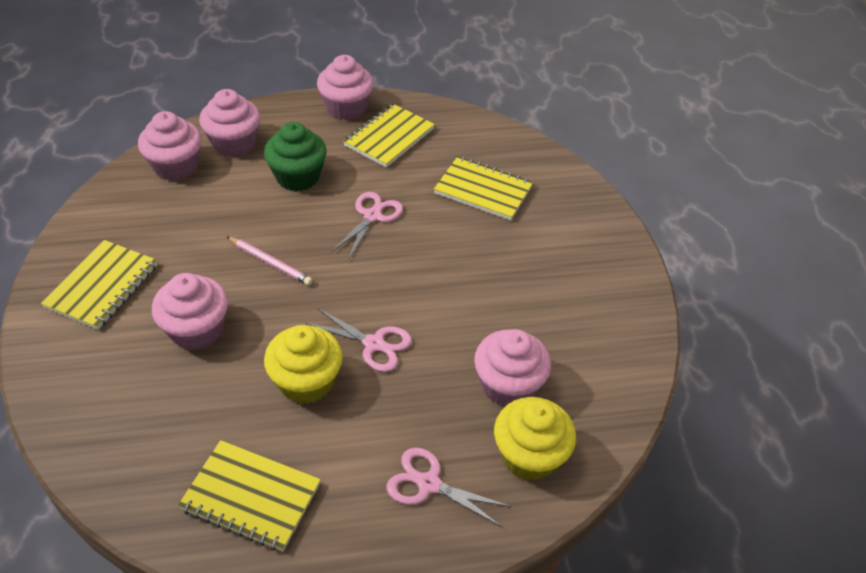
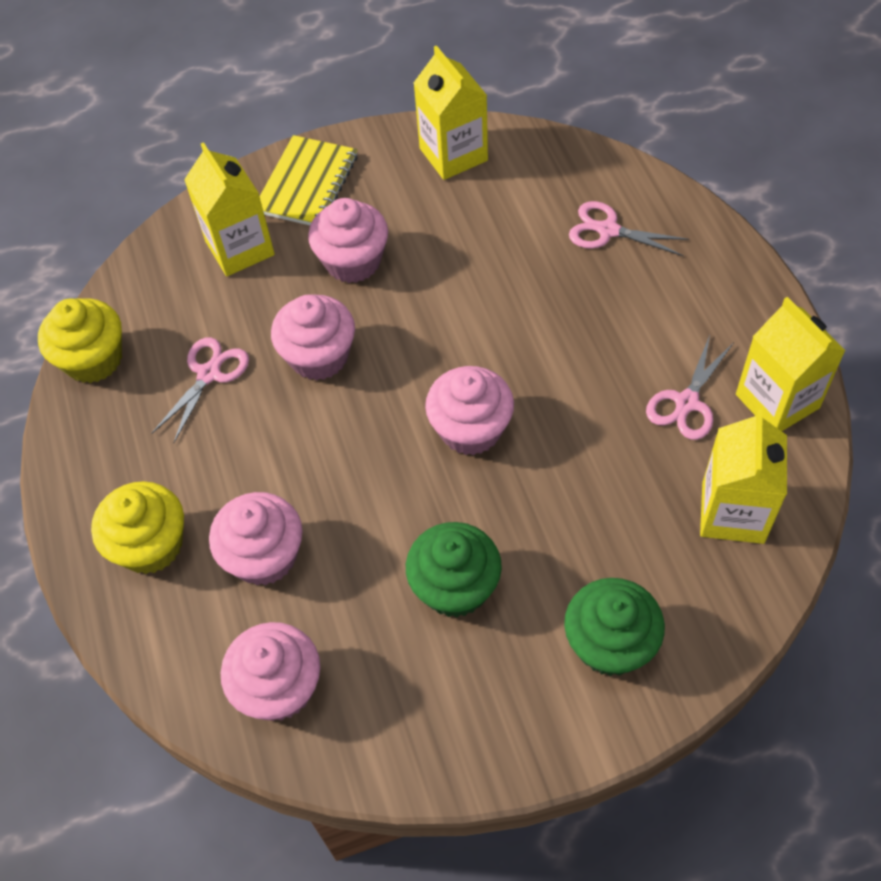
green cupcake: [264,122,327,191] = 1 -> [406,522,502,618] [564,578,665,676] = 2
pink pencil: [226,236,313,285] = 1 -> none = 0
yellow carton: none = 0 -> [184,142,275,276] [414,46,488,180] [700,409,787,544] [736,297,846,431] = 4
yellow notebook: [41,240,158,330] [178,440,321,552] [343,103,435,168] [434,156,533,221] = 4 -> [259,135,358,225] = 1

